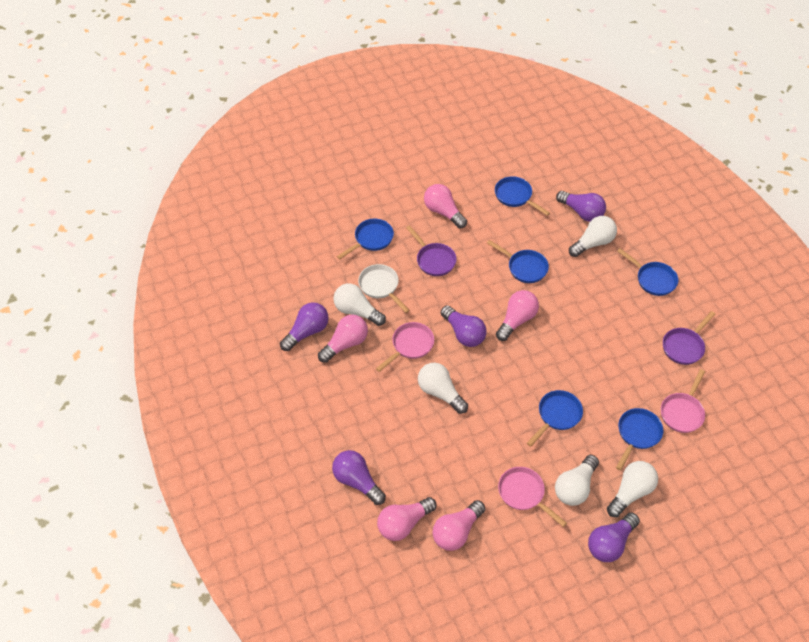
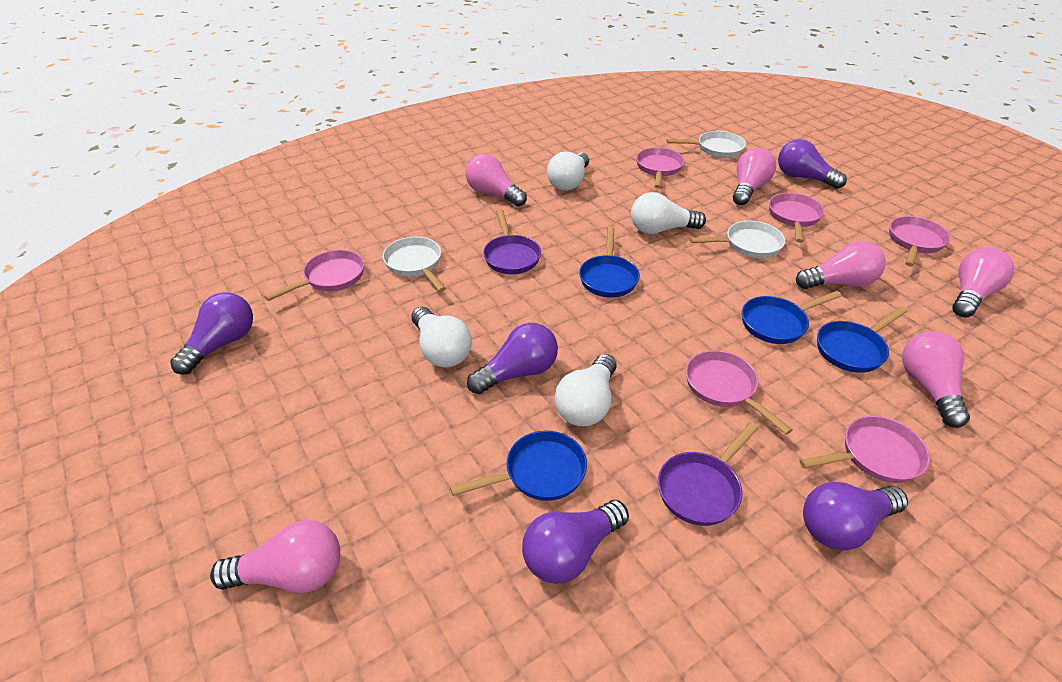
blue pan: [337,219,394,260] [487,240,549,283] [495,176,550,216] [527,390,583,447] [616,408,663,471] [617,248,678,296] = 6 -> [450,431,587,501] [579,227,640,298] [742,291,842,344] [817,307,907,373] = 4
pink light bulb: [318,315,368,363] [377,497,436,541] [424,184,467,229] [432,500,485,551] [496,290,539,341] = 5 -> [210,520,340,593] [465,154,527,207] [733,148,776,205] [796,241,886,289] [902,331,970,428] [952,247,1014,317] = 6
pink pan: [376,322,434,372] [498,467,567,527] [661,369,705,433] = 3 -> [264,250,364,301] [636,147,685,188] [686,350,793,435] [769,193,824,243] [799,416,930,483] [889,216,950,266] = 6
white light bulb: [334,283,386,326] [418,363,468,414] [555,455,599,506] [569,216,617,257] [607,461,658,517] = 5 -> [412,307,472,368] [547,152,589,191] [555,354,616,426] [631,192,706,234] = 4
white pan: [358,264,410,313] = 1 -> [383,237,446,292] [666,131,746,158] [689,221,785,258] = 3

